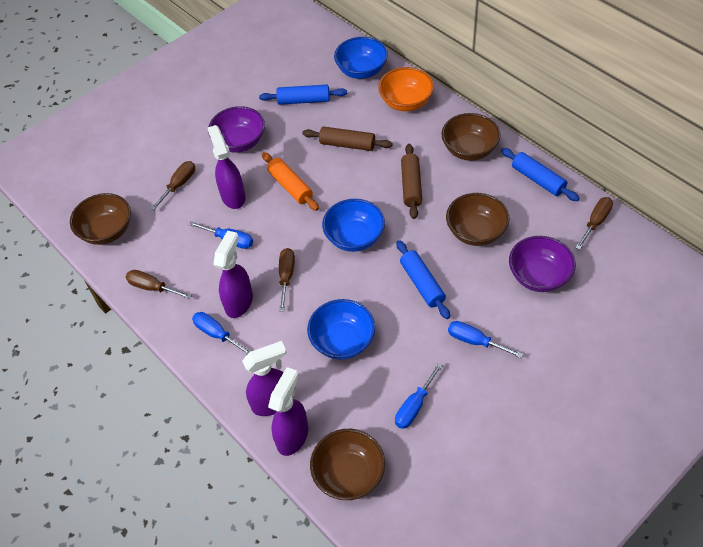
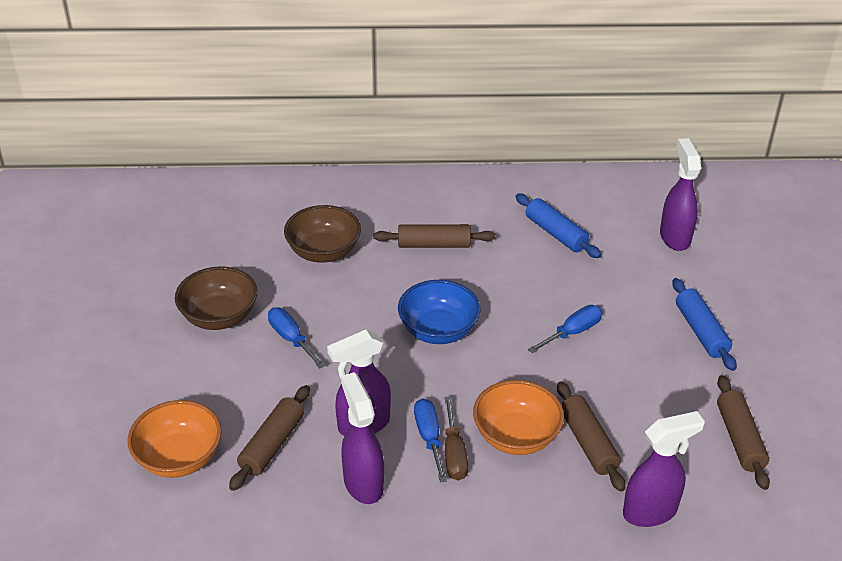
blue bowl: [307,299,375,360] [322,199,385,252] [334,37,388,79] = 3 -> [398,280,481,344] = 1
blue rolling pin: [259,85,347,105] [396,240,450,319] [501,148,579,201] = 3 -> [515,193,601,258] [672,278,737,371] = 2
blue screwdriver: [189,221,253,249] [192,312,251,354] [395,363,443,429] [448,321,523,358] = 4 -> [268,307,325,368] [414,399,447,482] [528,305,602,353] = 3
brown bowl: [70,193,131,245] [310,429,385,500] [441,113,501,161] [446,193,510,246] = 4 -> [175,266,257,330] [284,205,361,263] = 2
brown rolling pin: [302,126,393,151] [401,144,422,219] = 2 -> [229,385,310,491] [373,224,495,248] [557,381,626,492] [717,375,770,490] = 4
brown screwdriver: [126,270,192,299] [151,161,195,210] [279,248,295,311] [575,197,613,250] = 4 -> [445,397,468,481] = 1
orange bowl: [378,67,434,111] = 1 -> [127,400,222,478] [473,380,564,455] = 2
orange rolling pin: [262,152,319,211] = 1 -> none = 0
purple bowl: [208,106,265,152] [509,236,576,292] = 2 -> none = 0

